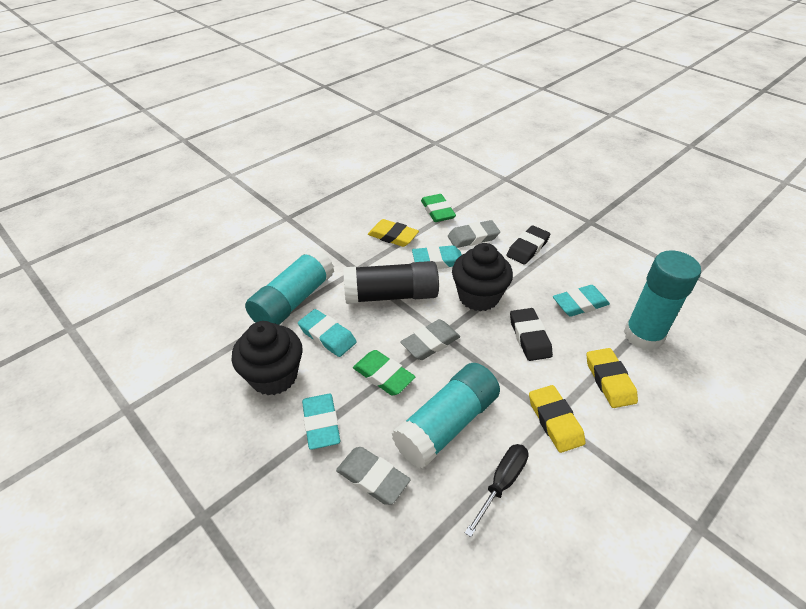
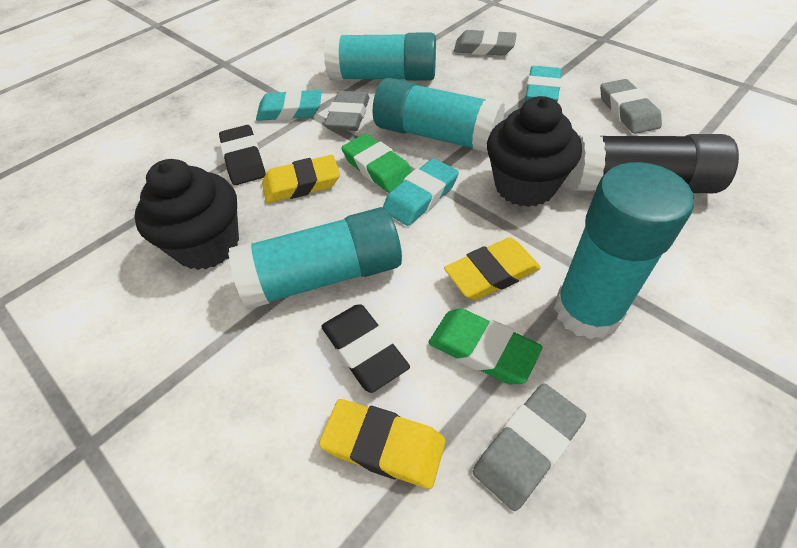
black screwdriver: [465,444,529,537] = 1 -> none = 0
grey eraser: [336,447,411,505] [400,319,460,360] [448,220,500,248] = 3 -> [324,91,370,131] [454,29,517,56] [473,383,586,511] [600,79,662,134] = 4
turquoise eraser: [298,309,357,357] [302,394,340,450] [412,245,462,269] [553,285,610,317] = 4 -> [256,89,322,121] [383,158,459,226] [525,66,561,102] = 3
turquoise glue stick: [245,247,334,325] [392,363,500,469] [624,250,701,351] = 3 -> [228,207,402,310] [324,32,436,81] [373,78,505,153] [554,162,694,340] = 4

